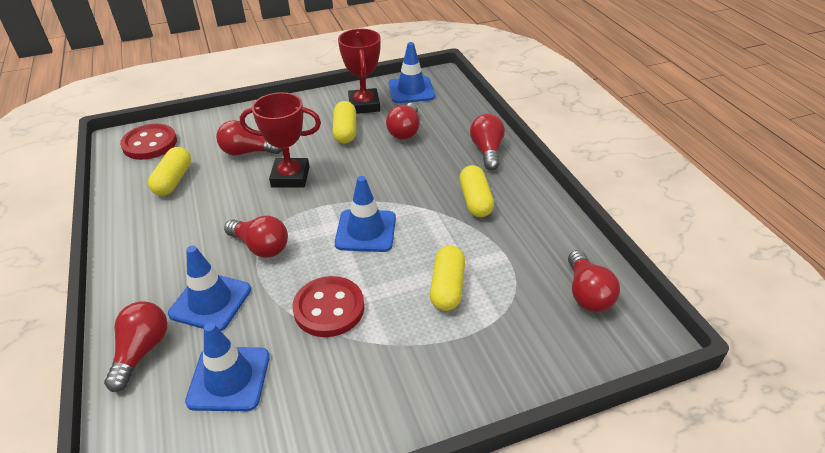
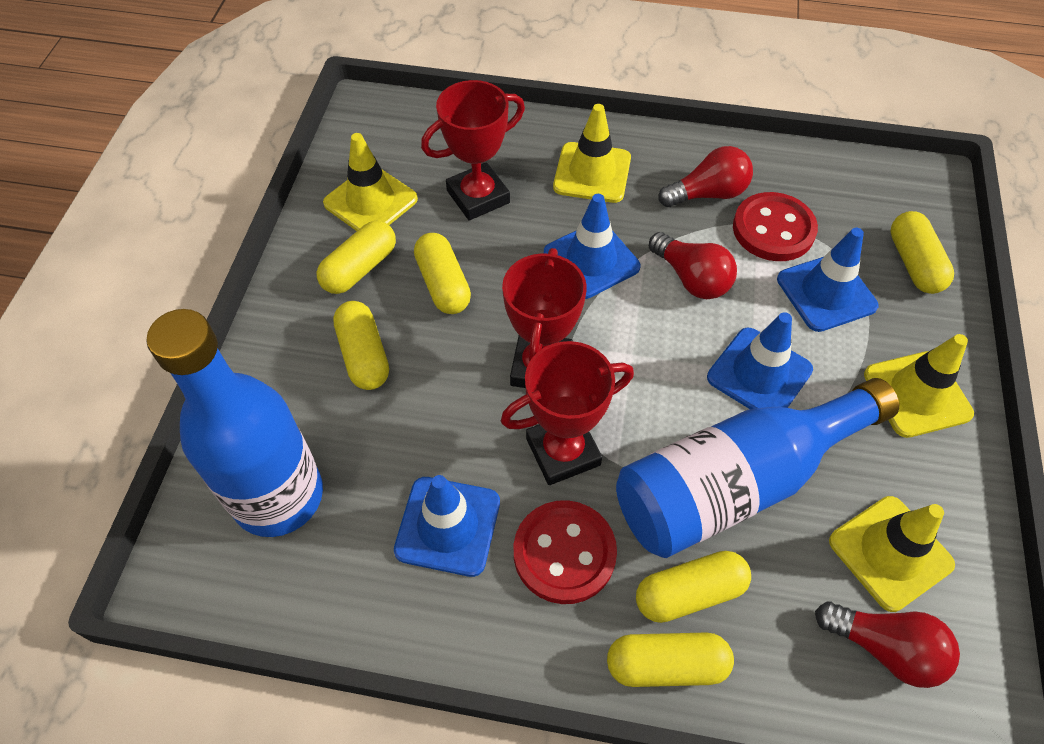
blue bottle: none = 0 -> [146,309,323,537] [616,378,899,558] = 2
red light bulb: [104,301,167,392] [216,120,282,155] [224,216,288,258] [386,103,420,139] [470,114,505,170] [568,250,620,312] = 6 -> [649,232,737,299] [658,146,753,207] [815,602,960,688] = 3
red trophy: [240,92,321,188] [338,29,380,114] = 2 -> [421,80,525,221] [501,341,634,485] [502,248,587,388] = 3
yellow capsule: [148,147,191,196] [333,101,356,144] [430,245,465,311] [460,165,494,217] = 4 -> [317,220,396,294] [333,301,389,390] [414,233,471,314] [607,632,734,687] [636,551,751,623] [891,211,954,294] = 6
yellow traffic cone: none = 0 -> [323,133,418,231] [553,104,631,203] [829,496,955,612] [864,334,974,438] = 4

